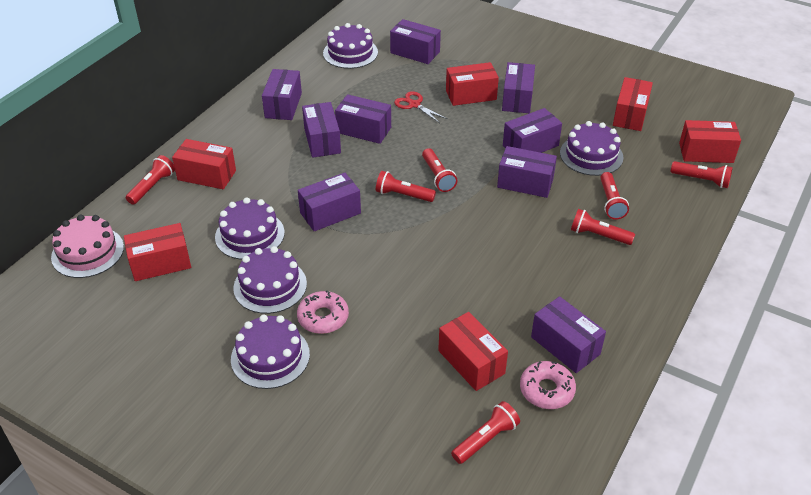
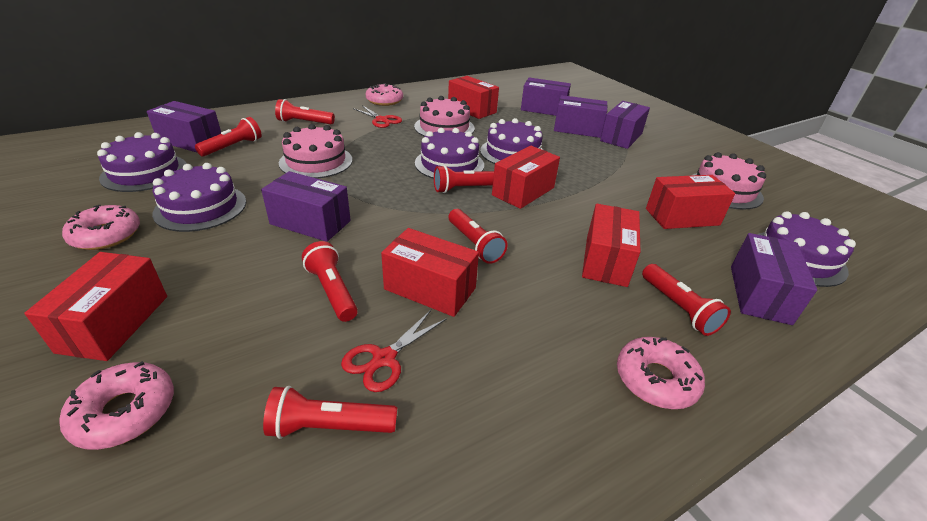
pink cake: [51,215,124,278] = 1 -> [279,124,352,179] [414,96,475,137] [691,152,766,210] = 3
pink donut: [297,291,349,334] [520,361,576,409] = 2 -> [59,361,174,450] [62,205,140,250] [365,83,403,106] [617,337,705,409] = 4
purple box: [262,69,302,120] [298,173,361,231] [302,102,341,158] [335,94,391,144] [390,19,441,64] [497,146,557,198] [502,62,535,113] [503,108,562,153] [531,296,606,373] = 9 -> [147,101,221,153] [261,171,351,242] [521,77,571,116] [554,95,608,138] [600,101,650,149] [731,233,817,325] = 6
red scissors: [394,91,448,123] = 1 -> [341,310,447,392] [353,105,402,128] = 2

